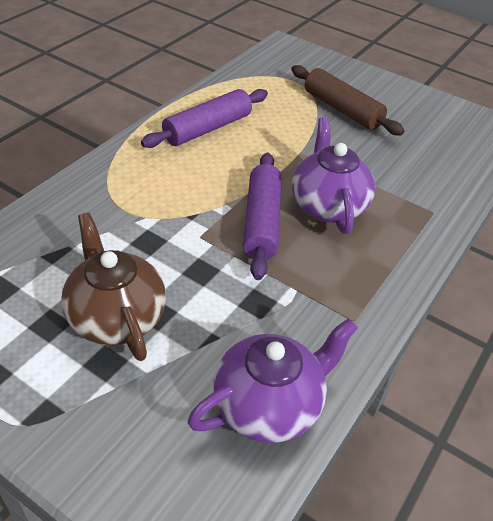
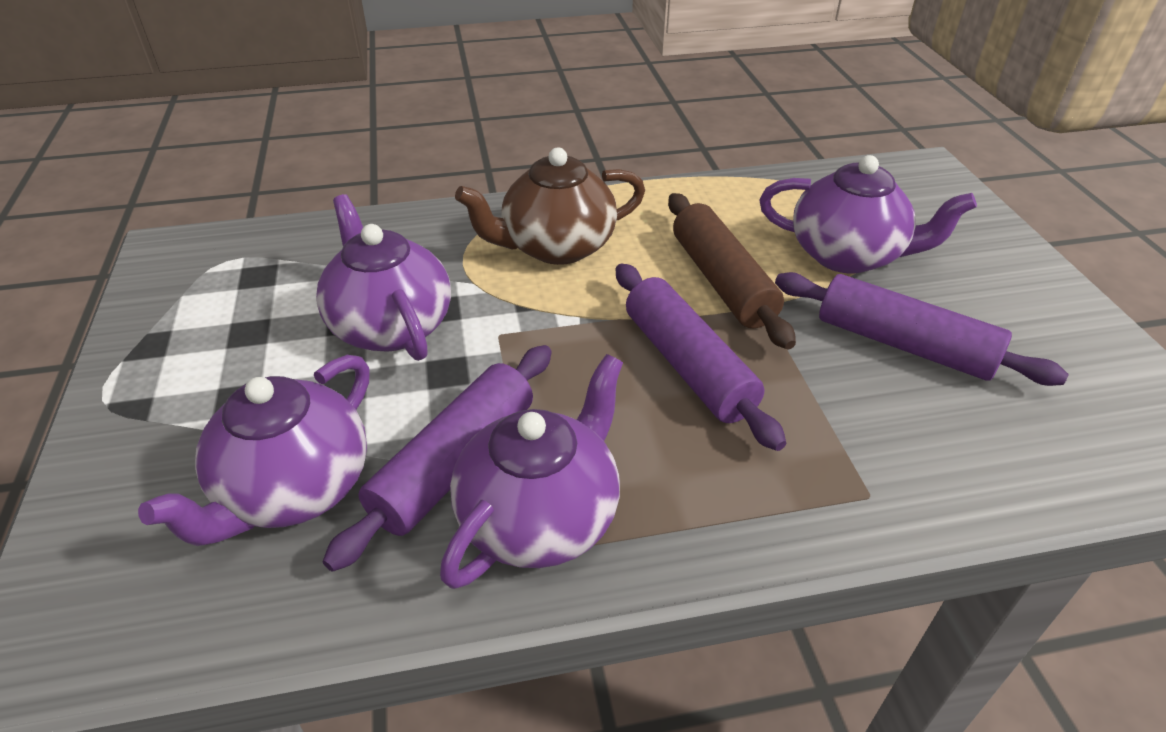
purple rolling pin: [141,89,268,148] [243,153,282,280] = 2 -> [322,345,552,572] [616,264,786,451] [775,272,1069,386] = 3
purple teapot: [187,318,358,443] [292,117,375,234] = 2 -> [138,355,370,546] [316,194,451,361] [440,354,623,589] [759,155,977,273] = 4

